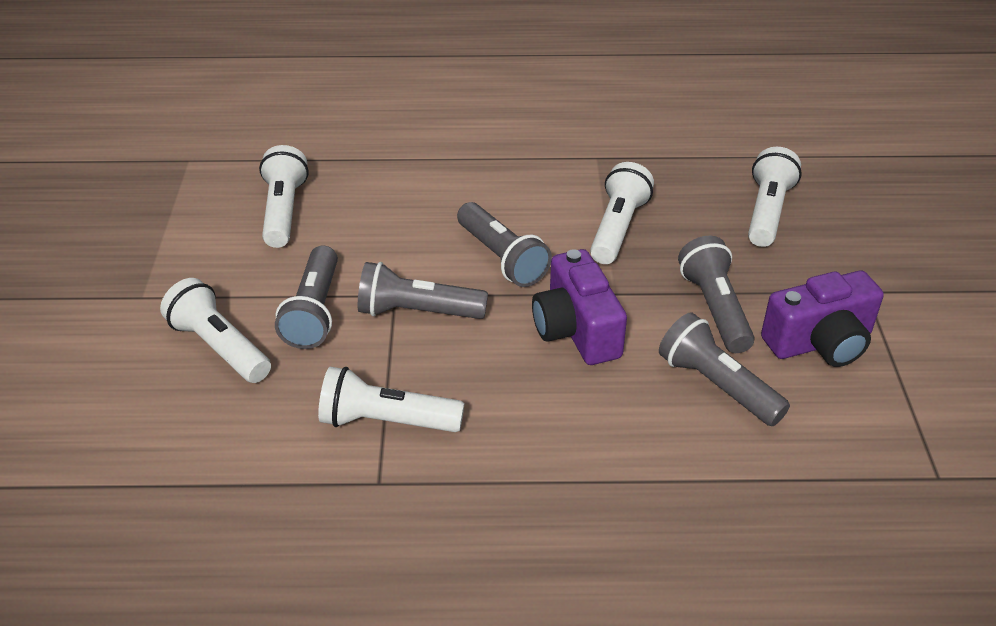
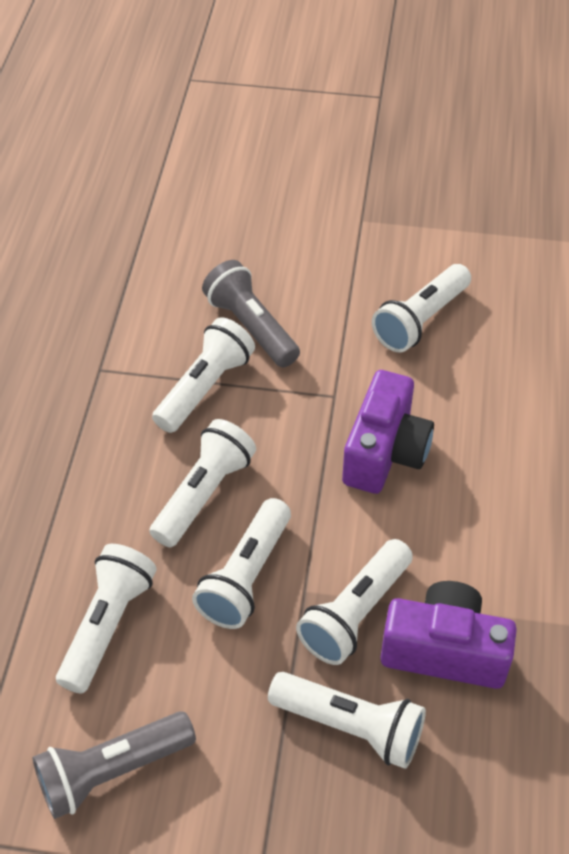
grey flashlight: [275,245,338,349] [358,262,488,319] [457,202,552,287] [659,313,790,426] [678,236,755,353] = 5 -> [32,711,196,819] [202,260,300,367] = 2
white flashlight: [160,278,271,383] [259,145,309,248] [318,367,464,432] [590,162,654,264] [748,147,802,247] = 5 -> [56,544,157,694] [149,419,256,547] [152,317,255,433] [192,498,291,629] [268,672,426,769] [296,539,413,665] [372,264,471,353] = 7

